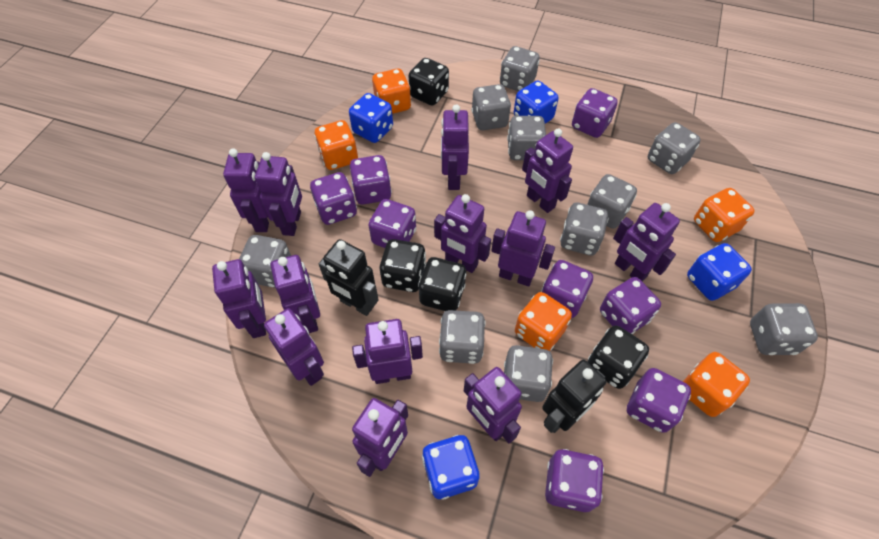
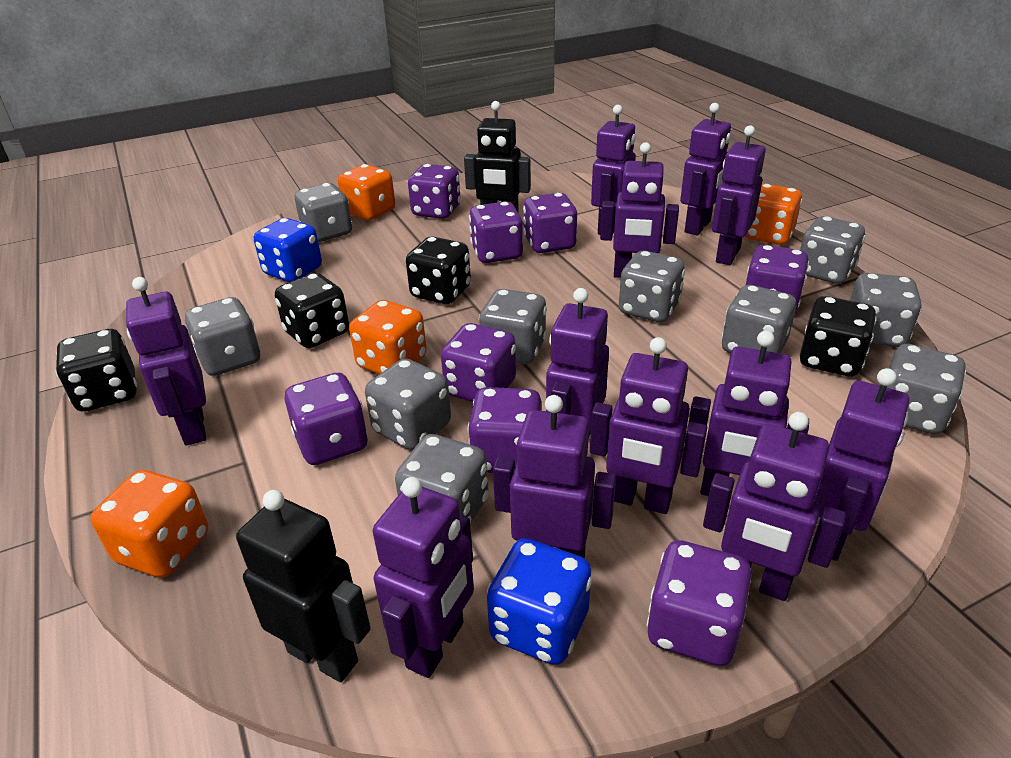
blue dice: [349,93,393,143] [422,435,480,500] [514,81,559,124] [687,243,752,301] = 4 -> [254,218,322,282] [487,538,592,665] = 2
orange dice: [314,120,358,170] [372,69,411,114] [515,292,572,351] [683,352,750,417] [694,188,755,242] = 5 -> [90,470,208,578] [338,164,395,221] [349,300,427,374] [745,184,803,245] = 4
purple robot: [212,259,266,338] [223,149,269,232] [255,152,302,236] [264,308,324,386] [270,255,320,333] [352,319,423,384] [352,398,408,477] [434,194,491,273] [441,104,469,190] [464,367,522,443] [491,210,555,286] [522,129,573,213] [613,203,680,281] = 13 -> [126,277,206,446] [373,477,474,678] [493,395,616,559] [546,288,609,438] [590,337,707,514] [591,105,636,235] [600,142,679,278] [680,103,731,235] [688,331,809,496] [703,412,846,601] [712,125,766,265] [819,368,909,561] = 12

